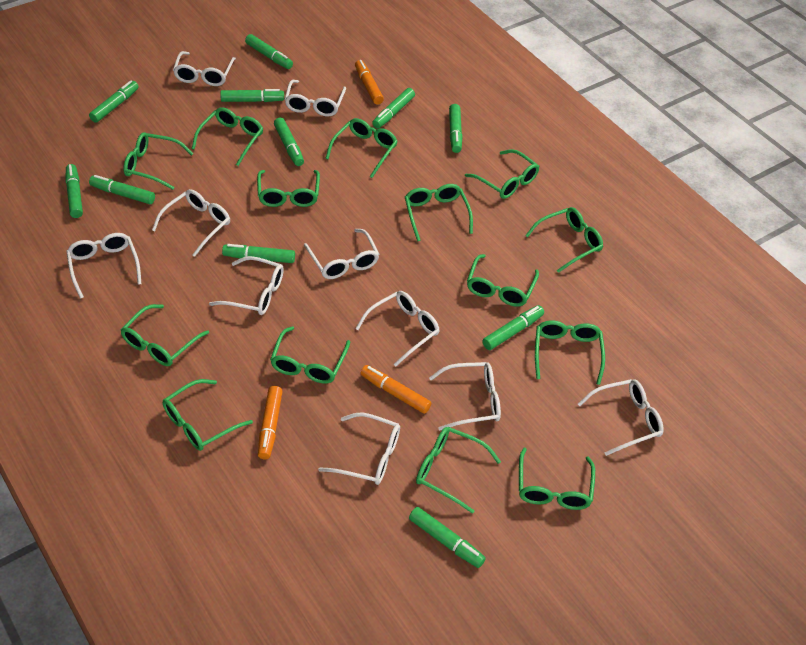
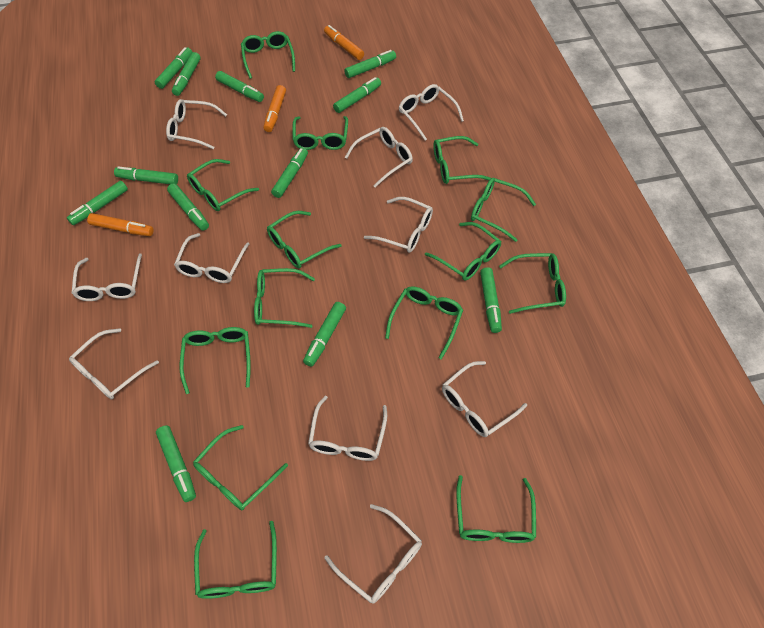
green marker: [66,164,83,218] [89,80,139,123] [89,175,155,204] [220,89,284,102] [222,244,295,263] [245,34,293,69] [274,118,304,166] [372,88,415,129] [409,507,486,568] [449,104,463,153] [482,305,544,350] = 11 -> [67,181,128,225] [114,166,178,184] [155,47,193,89] [156,426,196,502] [167,183,209,231] [172,52,201,96] [215,71,264,102] [271,148,308,198] [303,302,346,367] [333,77,381,113] [344,50,396,78] [480,267,502,333] = 12

